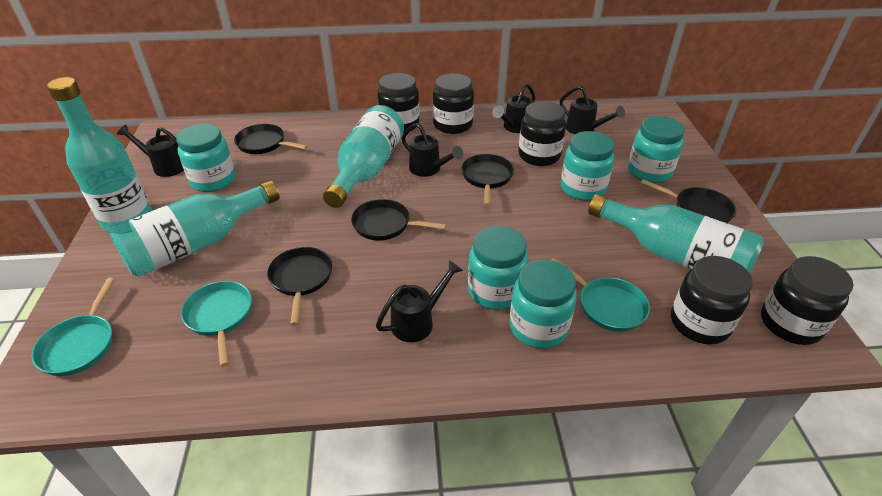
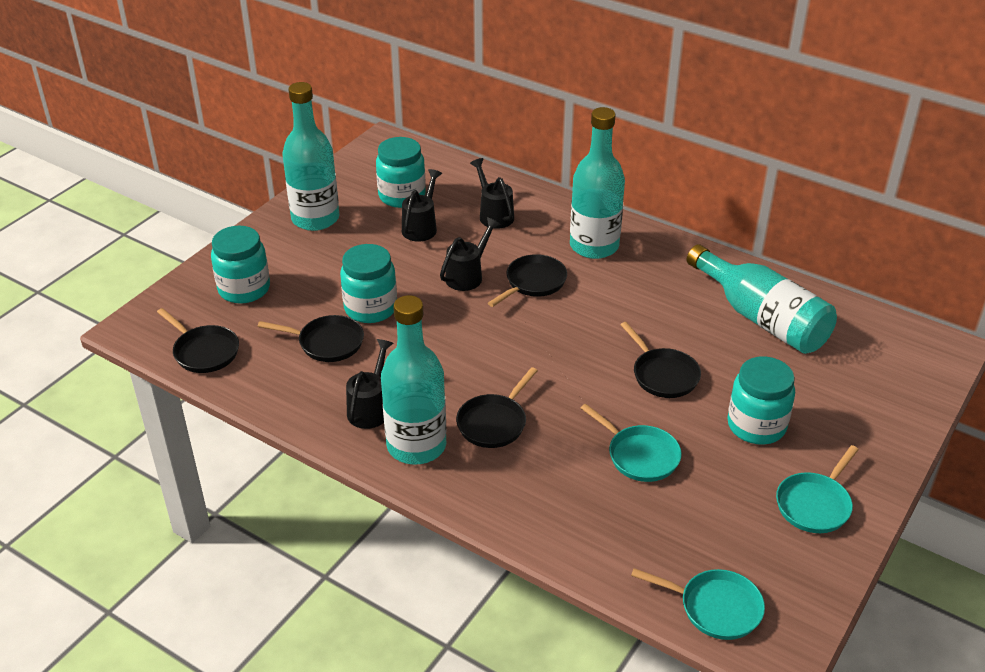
black jar: [377,73,419,133] [433,73,474,134] [518,101,566,166] [671,256,753,344] [761,256,853,345] = 5 -> none = 0
black watering can: [117,125,184,177] [376,260,463,342] [402,123,463,177] [492,83,535,133] [560,86,625,134] = 5 -> [346,339,393,429] [402,169,442,242] [440,217,500,291] [470,158,514,229] = 4
turquoise jar: [176,124,235,192] [468,226,528,310] [509,259,577,349] [561,131,614,201] [628,116,685,183] = 5 -> [211,226,270,304] [340,244,397,323] [376,137,426,208] [727,357,795,445] = 4

